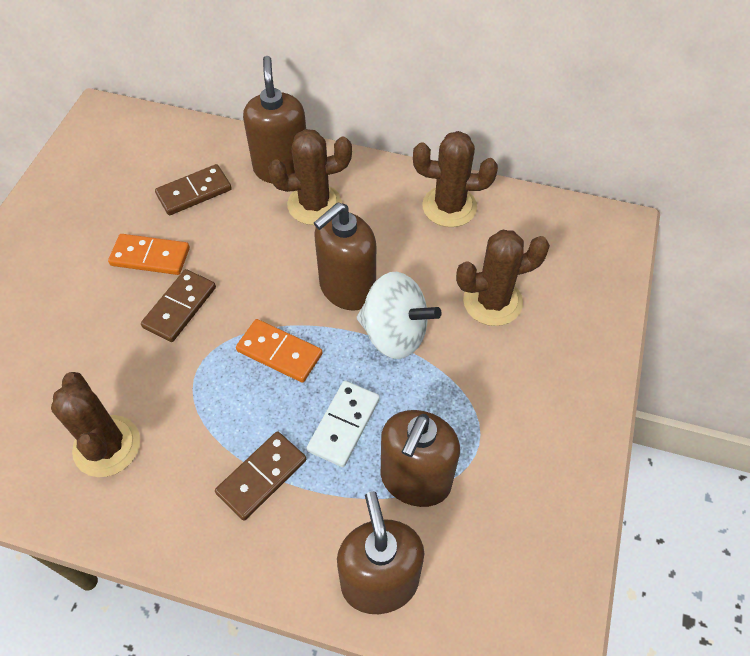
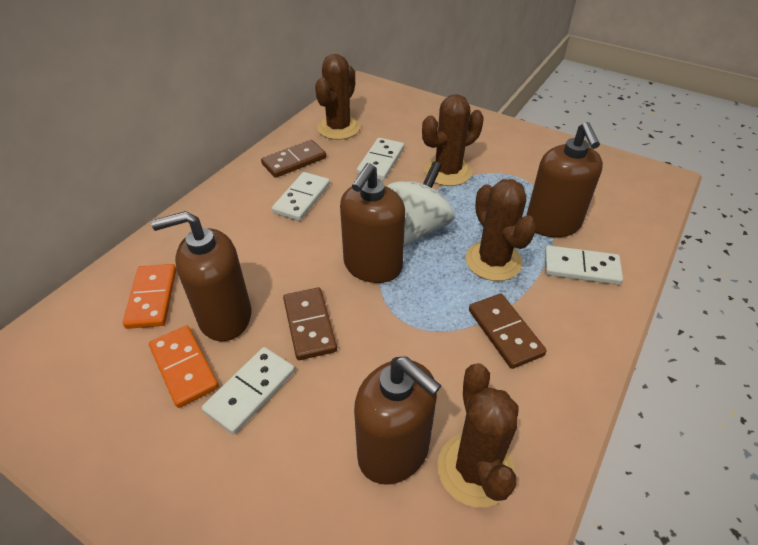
white domino: [307,381,380,467] = 1 -> [202,347,295,435] [272,172,330,221] [357,138,404,180] [545,245,623,285] = 4

